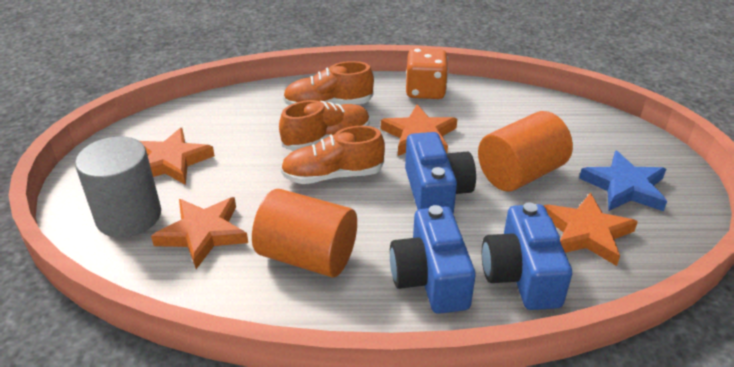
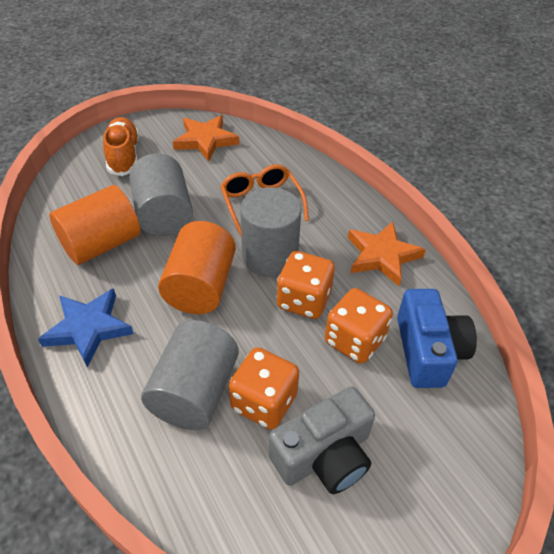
blue camera: [390,205,476,314] [405,132,476,214] [482,203,572,310] = 3 -> [397,289,477,388] = 1
grey camera: none = 0 -> [269,386,375,494] = 1
grey cylinder: [75,136,161,238] = 1 -> [129,153,193,236] [141,320,239,430] [240,187,302,277] = 3
orange dice: [406,48,448,99] = 1 -> [229,347,299,430] [277,251,335,319] [325,288,393,364] = 3
orange glasses: none = 0 -> [220,164,309,236] = 1
orange shoe: [279,100,370,151] [281,126,385,184] [283,61,374,105] = 3 -> [103,117,139,176] = 1
orange star: [140,128,215,185] [151,197,248,269] [381,104,457,156] [543,193,638,266] = 4 -> [173,115,239,162] [348,221,426,286] = 2

